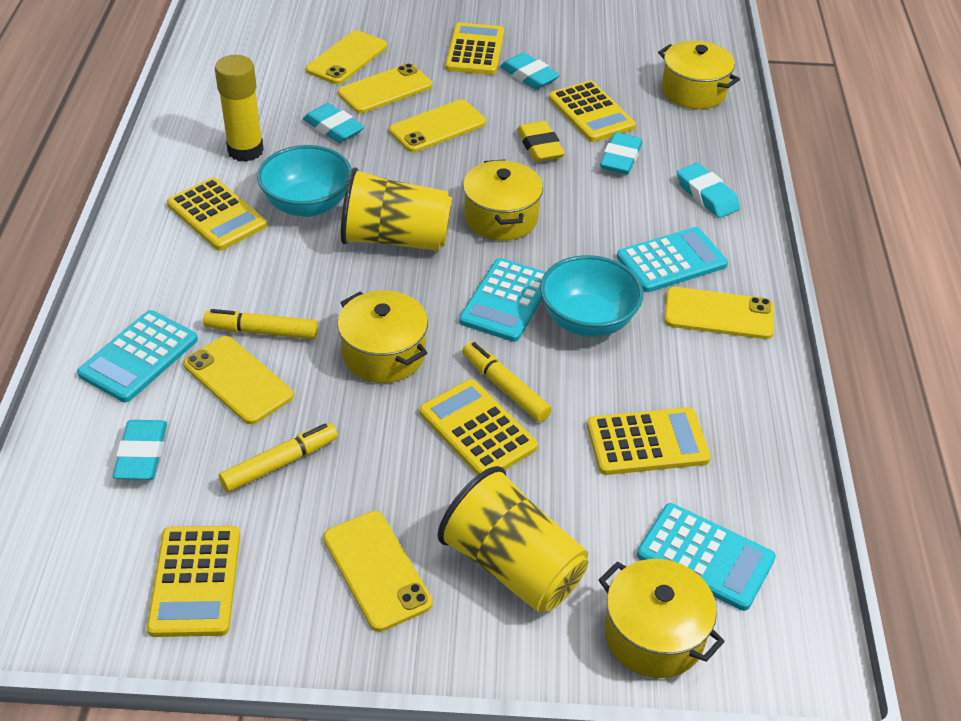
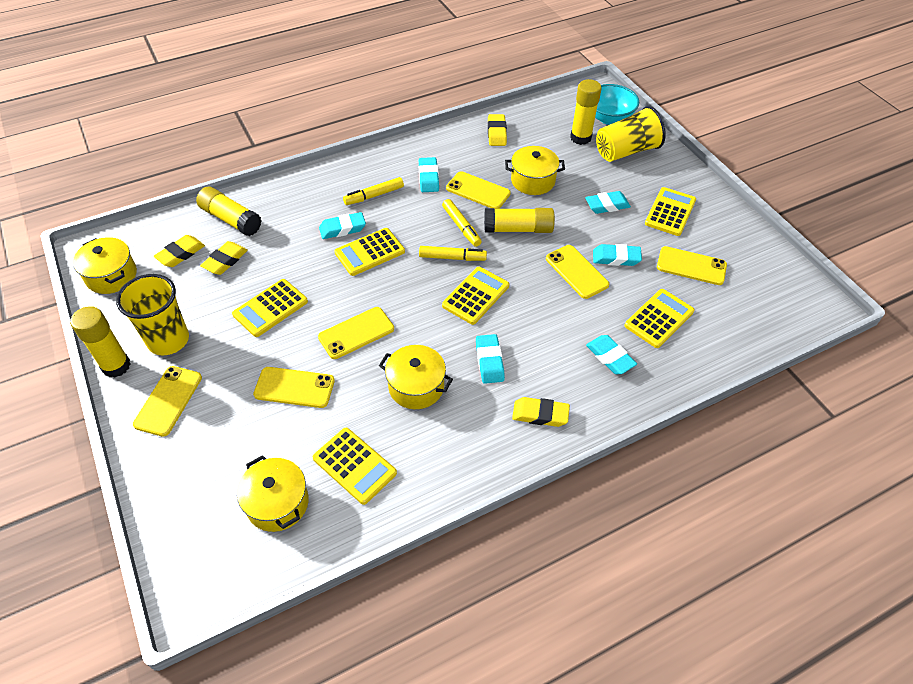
turquoise bowl: [257,145,352,217] [540,255,643,337] = 2 -> [595,84,639,125] = 1
turquoise calculator: [77,310,198,402] [459,258,546,342] [617,227,728,292] [637,503,776,611] = 4 -> none = 0
turquoise eraser: [113,420,167,480] [303,103,365,143] [500,53,560,89] [600,132,643,174] [677,163,740,218] = 5 -> [319,212,366,239] [419,157,439,192] [476,334,505,384] [585,191,631,214] [586,335,637,374] [593,244,642,266] = 6
yellow eraser: [517,121,565,162] = 1 -> [154,235,205,267] [200,241,248,275] [488,114,507,146] [512,397,570,427] = 4
yellow glue stick: [215,55,264,162] = 1 -> [70,306,131,378] [196,187,261,236] [484,208,555,233] [570,79,602,145] = 4

